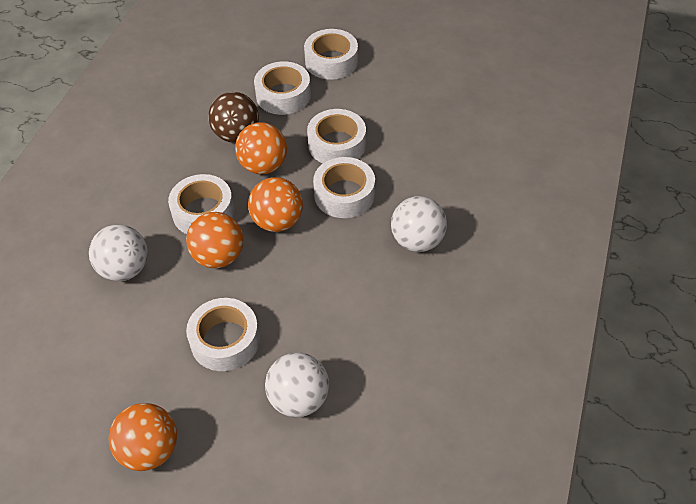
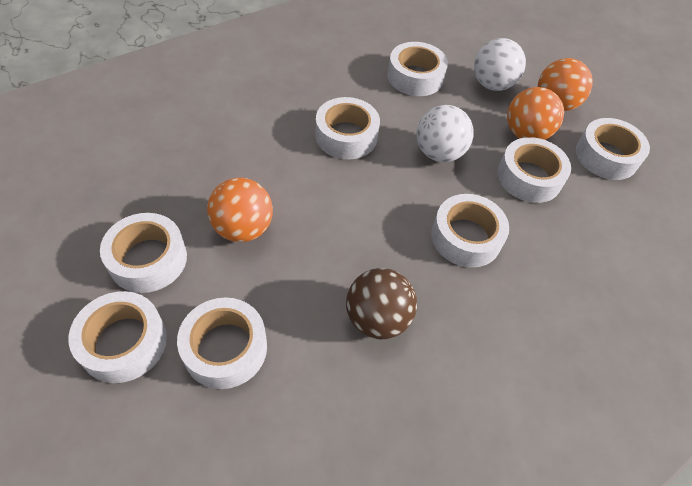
orange ball: [109,403,177,471] [186,212,243,268] [235,122,287,174] [248,177,303,232] = 4 -> [207,178,273,242] [507,87,564,140] [538,58,593,111] = 3
white ball: [89,224,148,281] [265,352,329,417] [391,196,447,252] = 3 -> [416,105,474,162] [474,38,526,91] = 2
white tape: [168,174,234,234] [186,298,260,371] [254,61,311,115] [304,29,358,80] [307,109,366,163] [313,157,375,218] = 6 -> [69,291,167,383] [100,213,187,293] [177,297,267,389] [315,97,380,159] [388,42,448,96] [431,194,509,268] [497,137,571,203] [576,118,650,180] = 8

